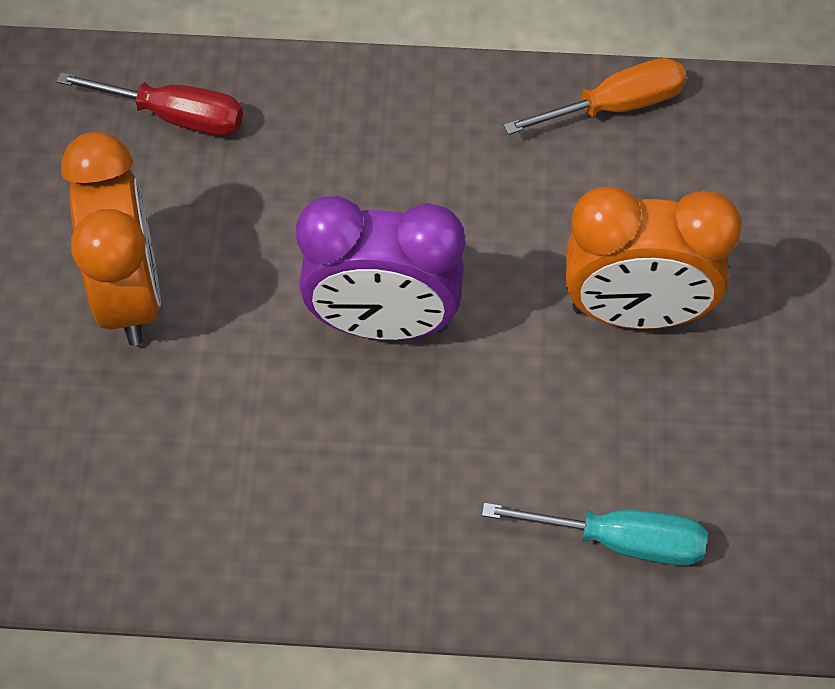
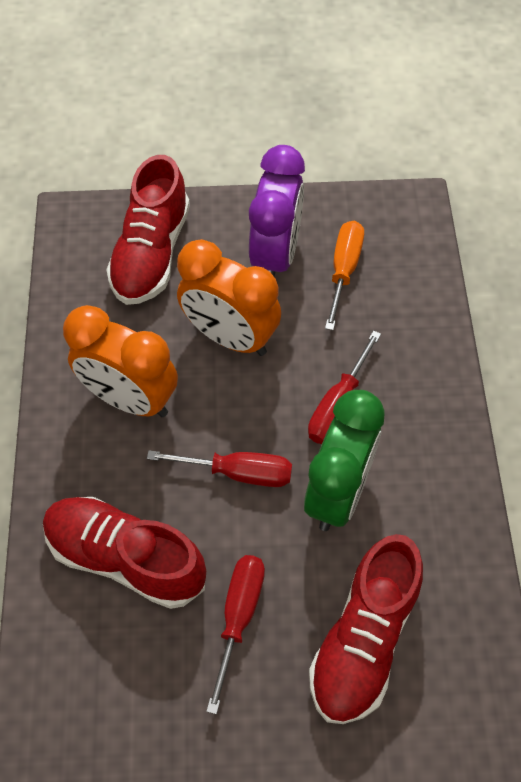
green clock: none = 0 -> [304,390,385,531] = 1
red screwdriver: [56,72,243,136] = 1 -> [147,450,292,487] [206,555,265,714] [308,330,381,444] = 3
red shoe: none = 0 -> [43,497,206,609] [106,155,190,305] [309,534,423,724] = 3
turquoise screwdriver: [482,502,707,566] = 1 -> none = 0

